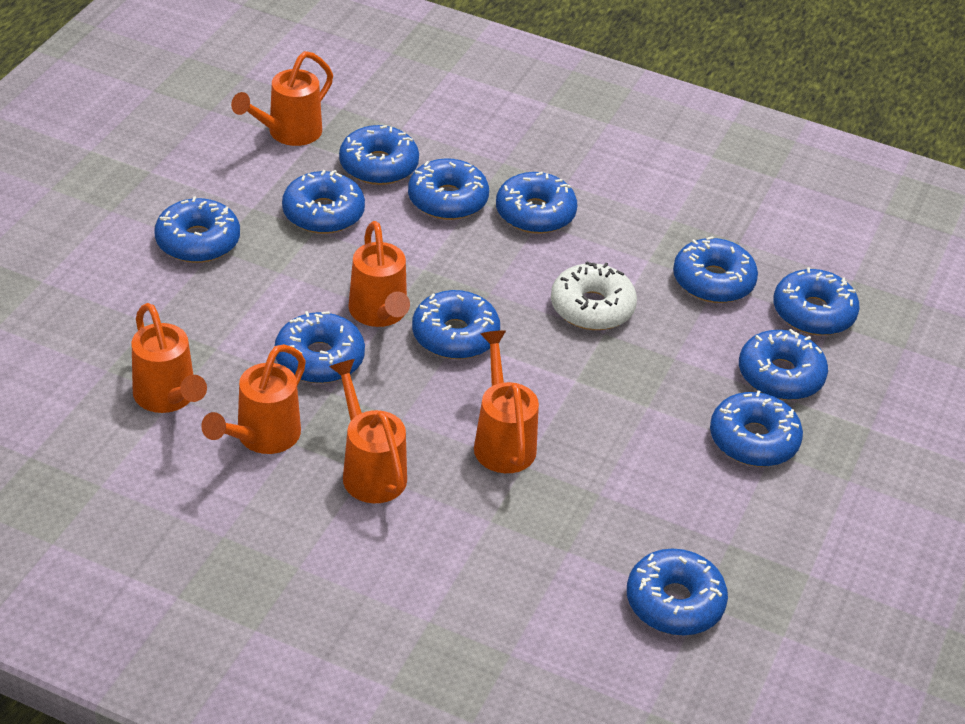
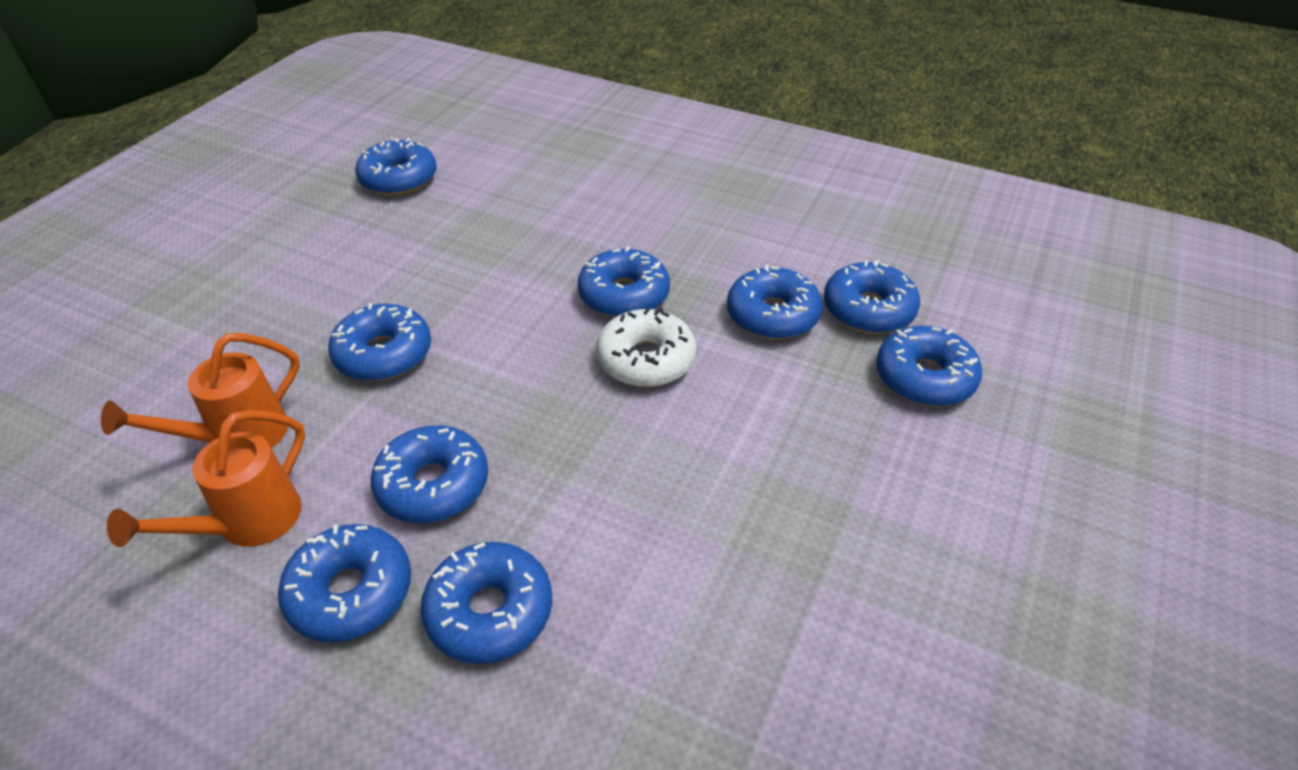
blue donut: [154,196,240,263] [274,311,365,383] [282,170,365,234] [339,125,419,185] [408,158,489,220] [412,290,500,359] [496,172,577,234] [627,548,728,636] [673,236,758,303] [710,391,803,467] [739,329,828,400] [773,267,860,335] = 12 -> [278,524,411,643] [328,303,431,381] [355,138,436,196] [371,425,488,523] [420,542,552,664] [578,246,670,318] [727,264,823,339] [824,260,920,334] [876,326,982,407] = 9
orange watering can: [132,303,207,413] [201,344,306,454] [231,51,333,146] [329,359,407,503] [348,221,410,327] [474,330,539,473] = 6 -> [101,333,300,448] [107,410,305,547] = 2

